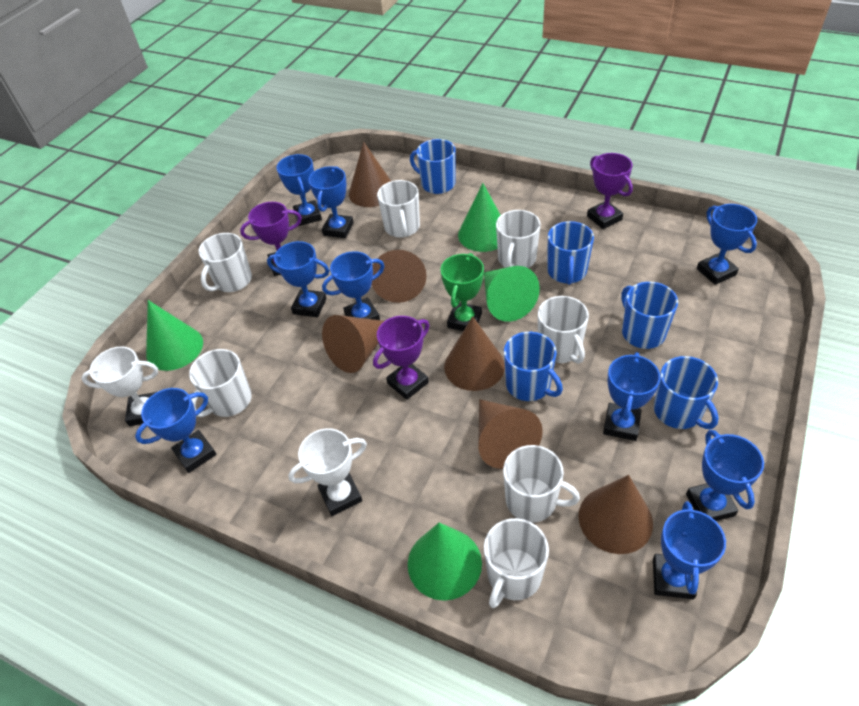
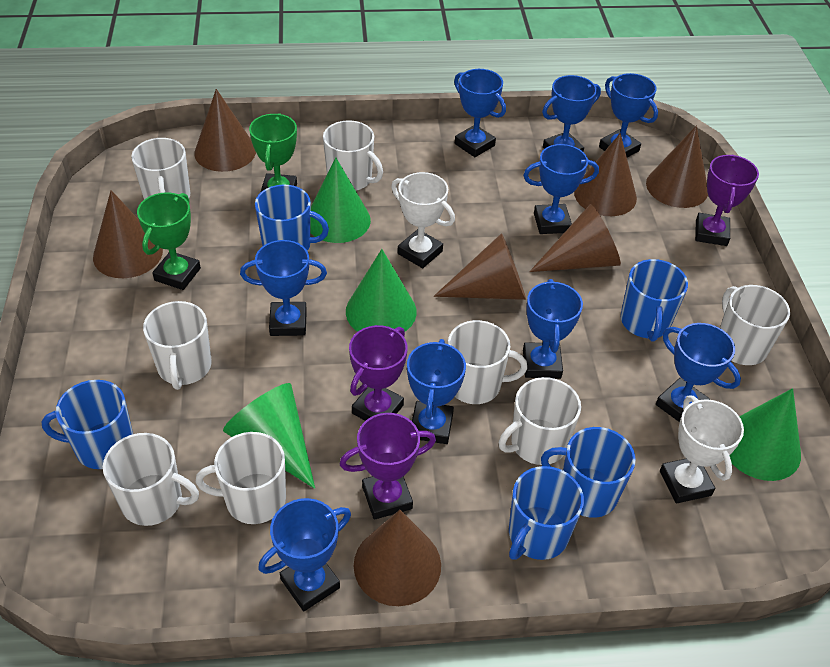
brown cone: [322,315,384,373] [349,142,391,207] [371,250,427,303] [444,316,505,391] [478,399,543,469] [578,475,653,554] = 6 -> [93,190,163,278] [194,89,256,172] [354,510,441,606] [434,233,526,300] [529,204,621,272] [574,133,637,216] [646,125,708,208] = 7
green trophy: [441,253,484,331] = 1 -> [137,192,201,290] [249,113,297,193] = 2
white mug: [189,349,252,417] [199,233,252,292] [377,180,420,238] [484,518,549,608] [496,210,541,268] [503,445,580,522] [538,296,589,364] = 7 -> [103,433,199,526] [131,138,190,199] [143,301,212,390] [195,432,286,524] [323,120,383,191] [448,320,527,404] [499,377,581,465] [720,285,790,365] = 8

